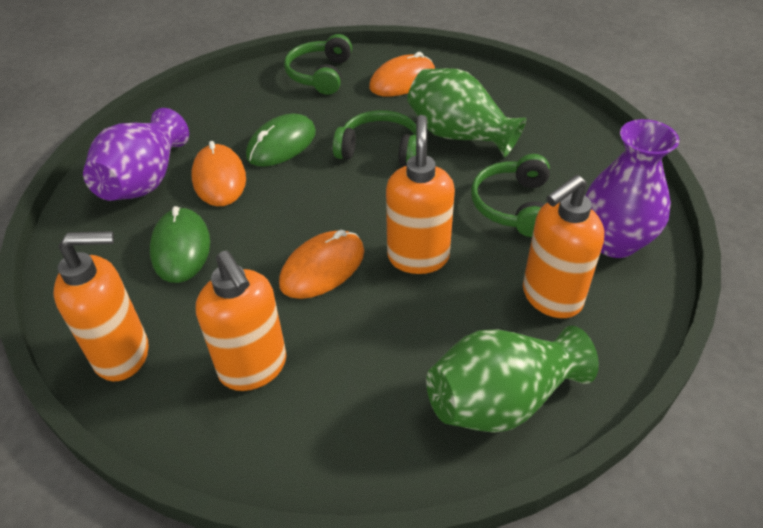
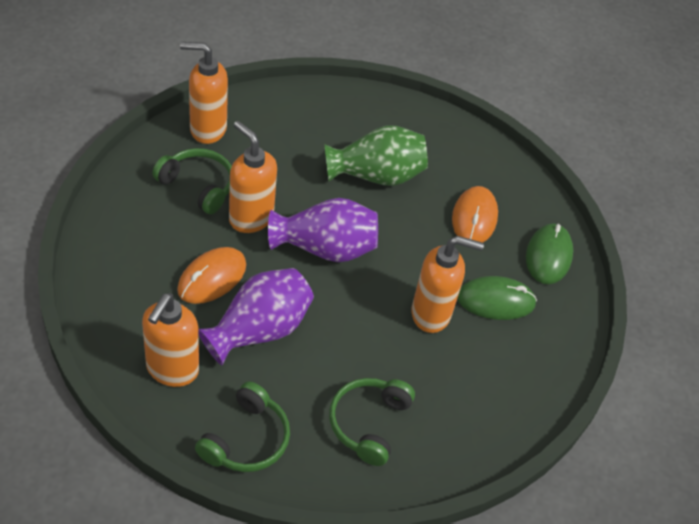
green vase: [407,68,526,157] [426,326,599,433] = 2 -> [325,125,428,186] = 1
orange mouse: [192,141,246,206] [279,230,364,299] [369,52,435,96] = 3 -> [177,247,246,304] [452,186,498,243] = 2

